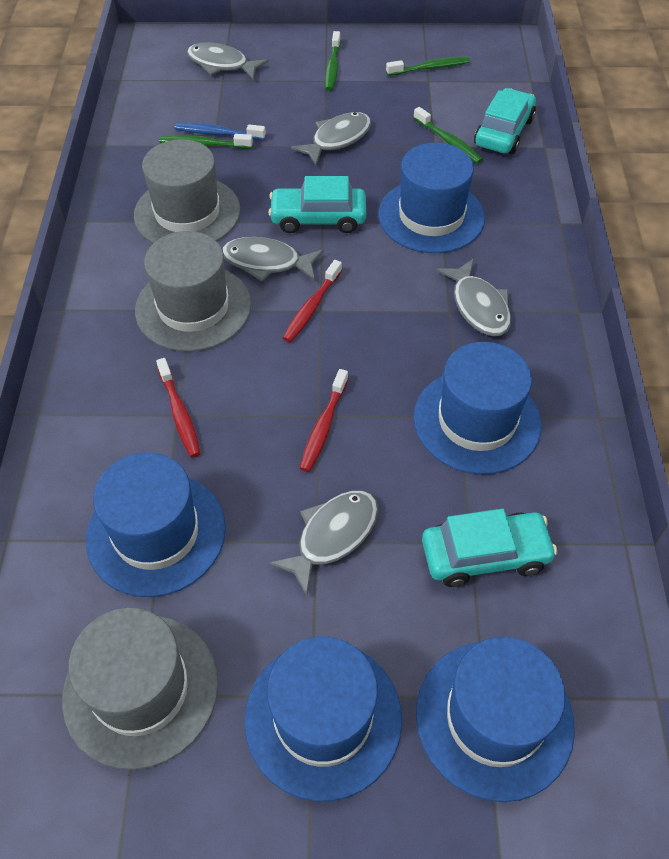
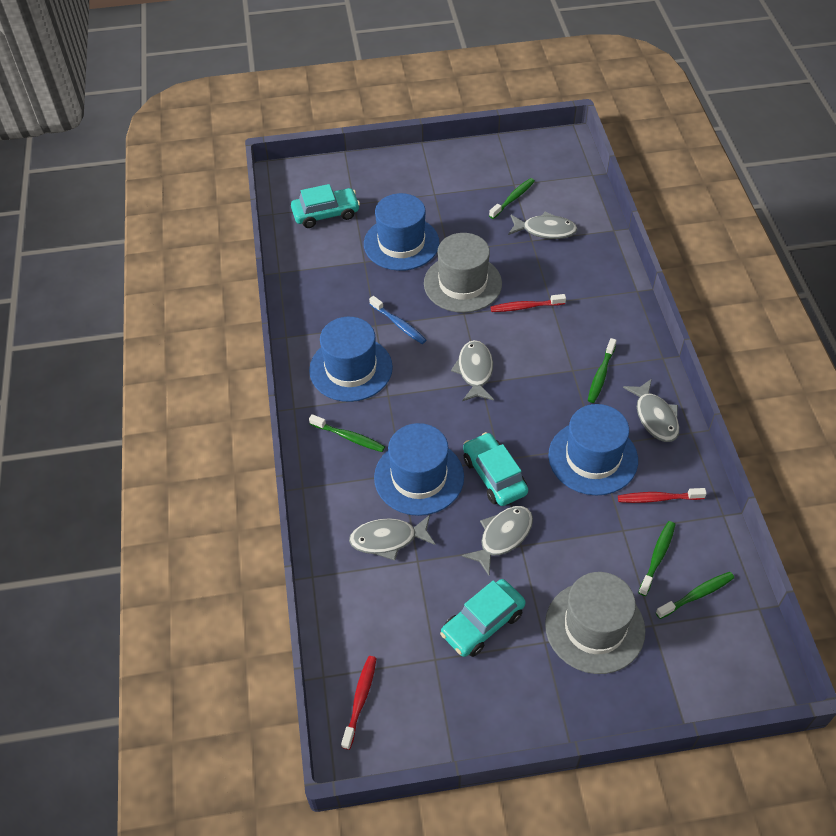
blue hat: [86,452,226,597] [244,637,402,801] [378,143,485,253] [414,342,541,475] [416,637,575,802] = 5 -> [309,317,393,402] [364,193,439,271] [374,423,464,516] [548,404,638,496] = 4
green toothbrush: [159,134,253,149] [325,31,341,91] [386,57,470,76] [413,107,483,164] = 4 -> [309,414,385,452] [489,178,535,219] [588,338,617,403] [638,521,676,596] [656,572,734,619] = 5
grey hat: [62,608,218,770] [134,139,240,243] [135,231,251,352] = 3 -> [424,233,502,313] [545,572,645,674] = 2

